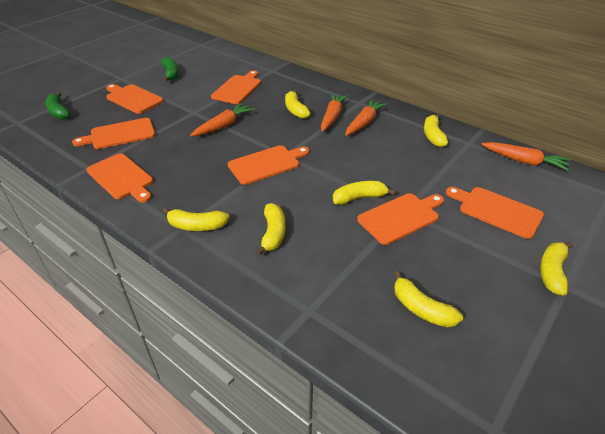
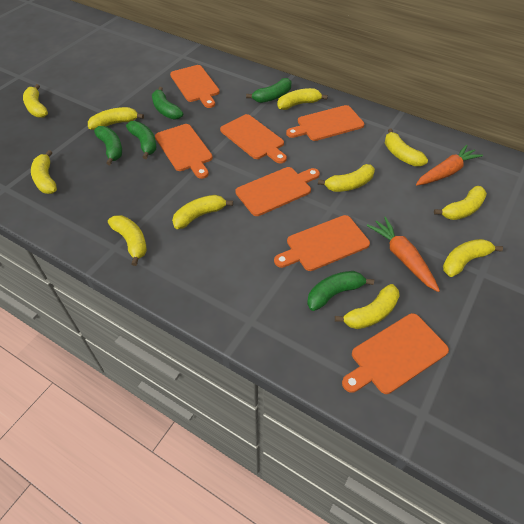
green banana: [45,92,70,120] [161,57,179,82] = 2 -> [94,126,122,165] [126,121,156,159] [152,87,183,120] [246,78,292,103] [307,271,374,311] = 5
orange carrot: [190,103,255,137] [321,93,348,132] [345,99,388,136] [481,142,570,171] = 4 -> [367,217,440,292] [416,144,483,185] = 2
yellow banana: [163,208,230,231] [256,203,286,255] [285,90,311,119] [333,181,396,205] [394,271,463,327] [424,114,448,147] [540,241,573,296] = 7 -> [23,84,48,118] [31,150,57,194] [88,107,144,130] [108,215,147,266] [172,195,233,229] [277,88,328,110] [318,164,375,192] [335,284,400,329] [385,128,428,166] [434,186,487,220] [443,239,503,277] = 11

